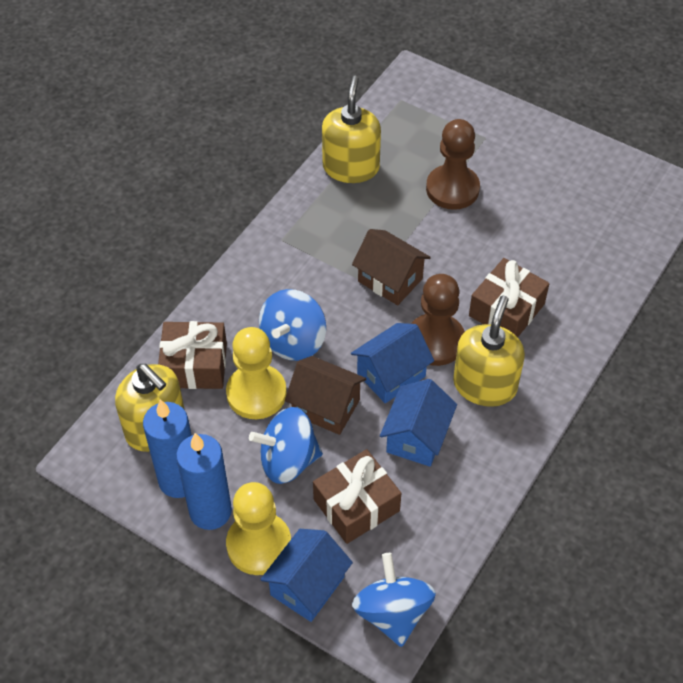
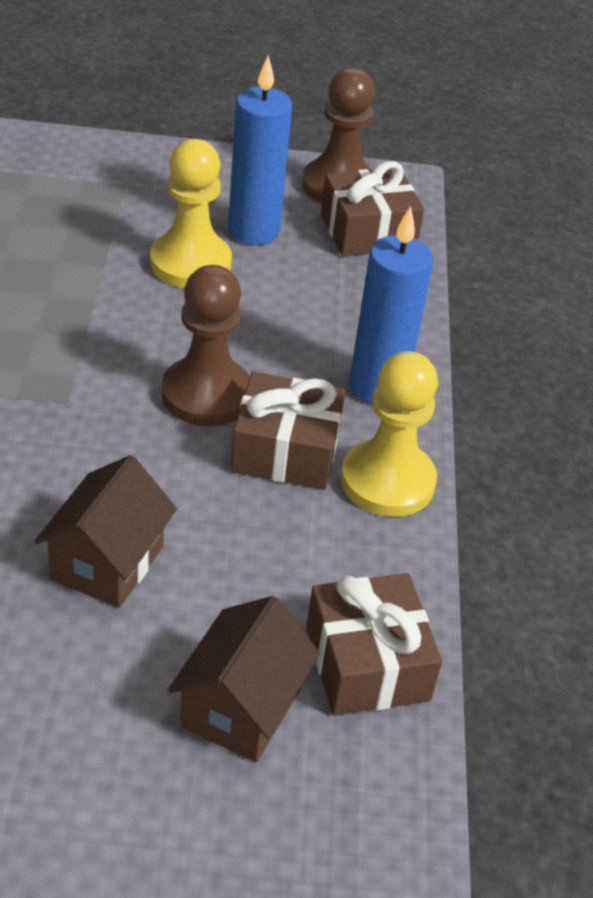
blue house: [260,529,353,622] [351,323,434,403] [380,379,457,467] = 3 -> none = 0
blue spinning top: [249,407,323,484] [259,289,326,361] [352,553,436,647] = 3 -> none = 0
yellow soap dispenser: [115,364,185,452] [322,76,381,183] [453,296,525,407] = 3 -> none = 0

